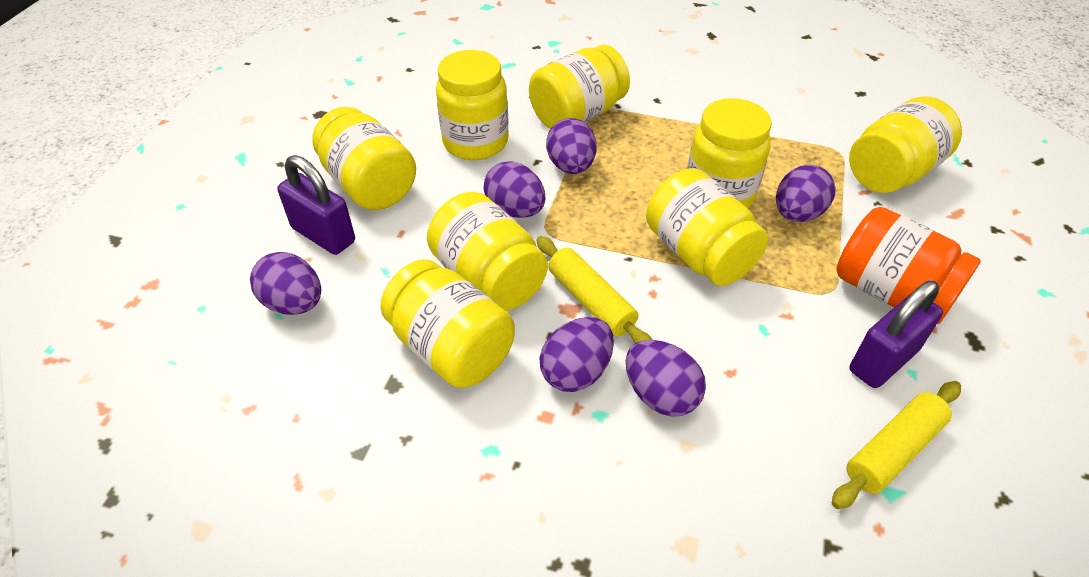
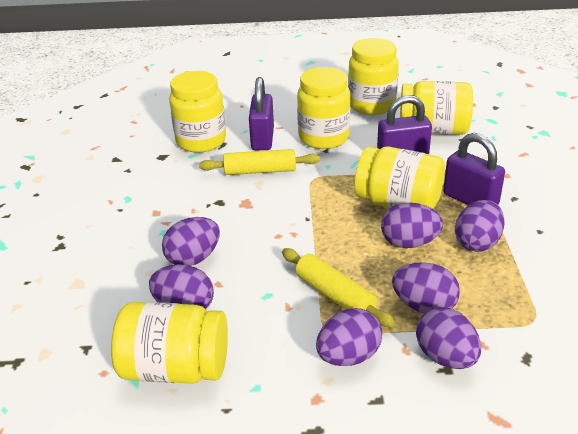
orange jar: [836,207,981,324] = 1 -> none = 0
purple egg: [250,252,321,315] [484,161,545,218] [540,317,614,392] [546,118,597,174] [626,340,706,417] [776,165,836,222] = 6 -> [149,265,214,309] [162,217,220,266] [316,308,382,366] [381,203,443,248] [392,262,460,314] [416,307,481,369] [455,200,505,252] = 7
purple padlock: [277,155,355,255] [850,281,943,388] = 2 -> [249,77,274,150] [377,95,432,154] [443,133,505,205] = 3
yellow jar: [312,107,416,210] [380,259,515,388] [427,192,548,311] [436,50,509,160] [529,45,630,129] [646,168,768,286] [687,98,772,208] [849,96,962,193] = 8 -> [111,302,228,384] [169,71,226,153] [297,67,350,149] [348,38,399,115] [355,146,445,210] [400,81,473,135] = 6

